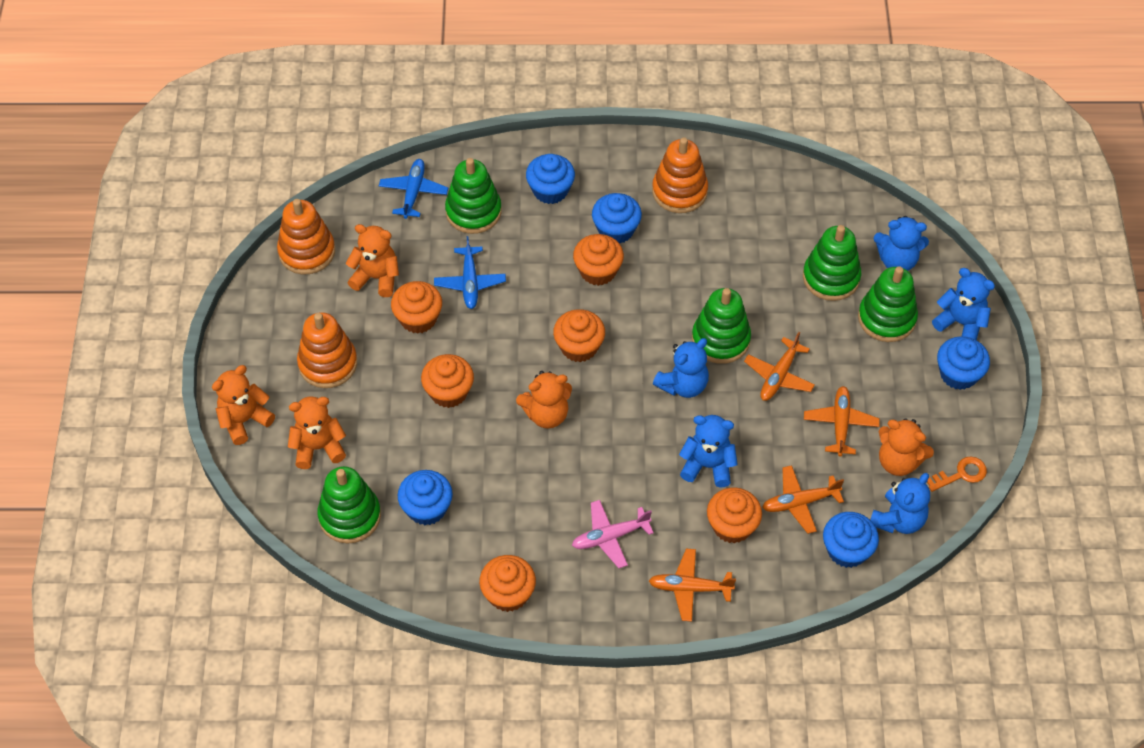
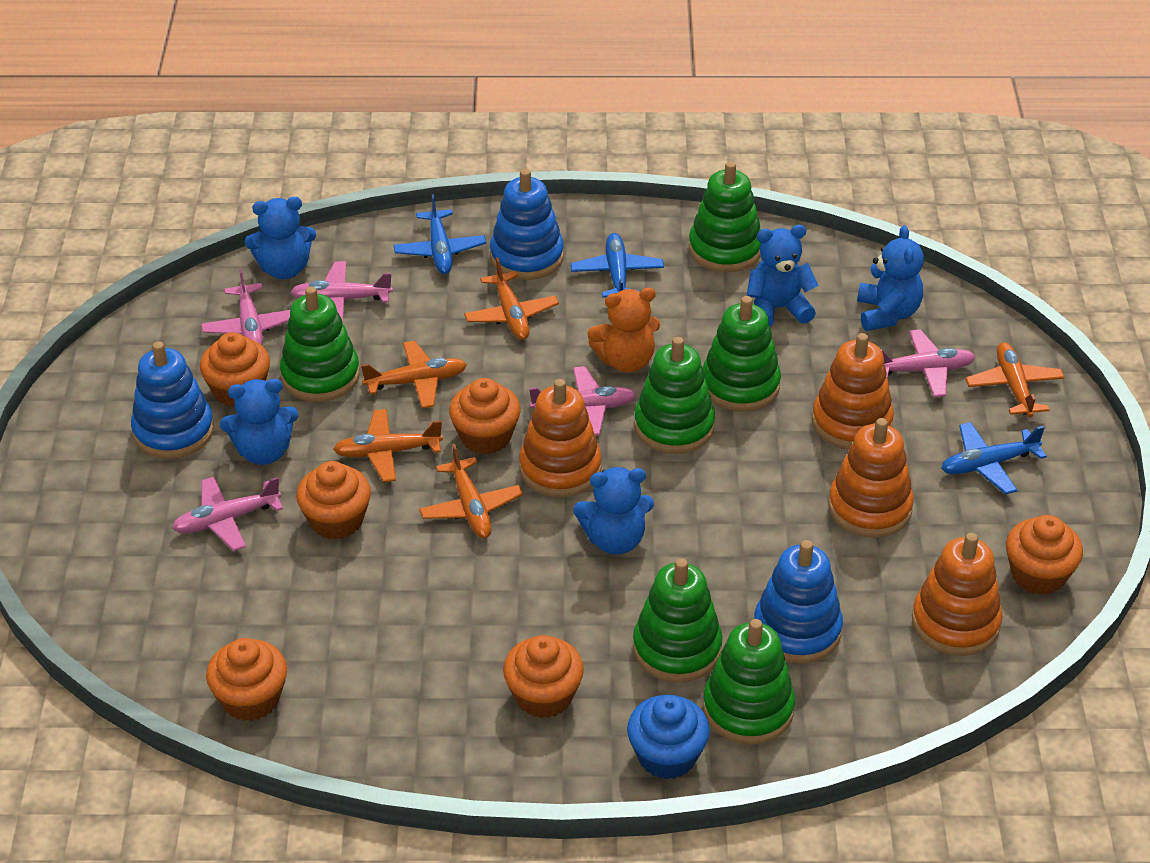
blue cupcake: [398,470,453,525] [526,154,575,204] [592,193,642,244] [823,512,879,568] [937,336,990,390] = 5 -> [627,695,710,779] = 1
blue plane: [379,159,448,219] [434,236,506,309] = 2 -> [394,194,486,274] [570,233,664,298] [941,422,1047,494] = 3
blue stacking toy: none = 0 -> [131,341,214,459] [490,169,564,280] [754,540,843,664] = 3
green stacking toy: [317,466,381,544] [445,158,501,234] [692,288,751,364] [803,225,861,301] [858,267,918,342] = 5 -> [280,286,360,402] [633,558,722,683] [634,337,715,454] [689,161,761,272] [703,296,781,412] [703,619,795,745] = 6
orange key: [927,457,987,492] = 1 -> none = 0
orange plane: [649,549,736,622] [744,332,815,401] [762,465,844,534] [804,386,880,457] = 4 -> [333,409,443,482] [361,341,467,409] [419,444,523,538] [464,257,559,340] [965,342,1065,418] = 5
orange stacking toy: [277,199,335,274] [297,312,357,388] [652,137,708,213] = 3 -> [519,379,602,498] [812,333,894,450] [828,418,914,538] [912,533,1003,656] = 4
orange teddy bear: [212,365,275,445] [288,396,346,469] [346,224,399,297] [516,371,572,429] [879,418,934,476] = 5 -> [588,288,660,373] = 1
pink plane: [572,500,654,568] = 1 -> [172,477,283,551] [201,269,290,345] [290,261,393,324] [529,366,636,436] [881,329,975,397] = 5

